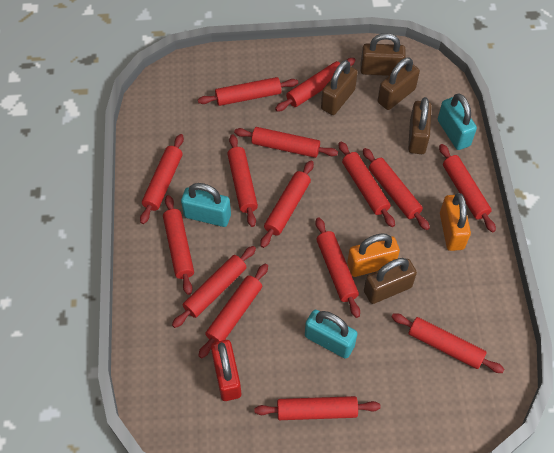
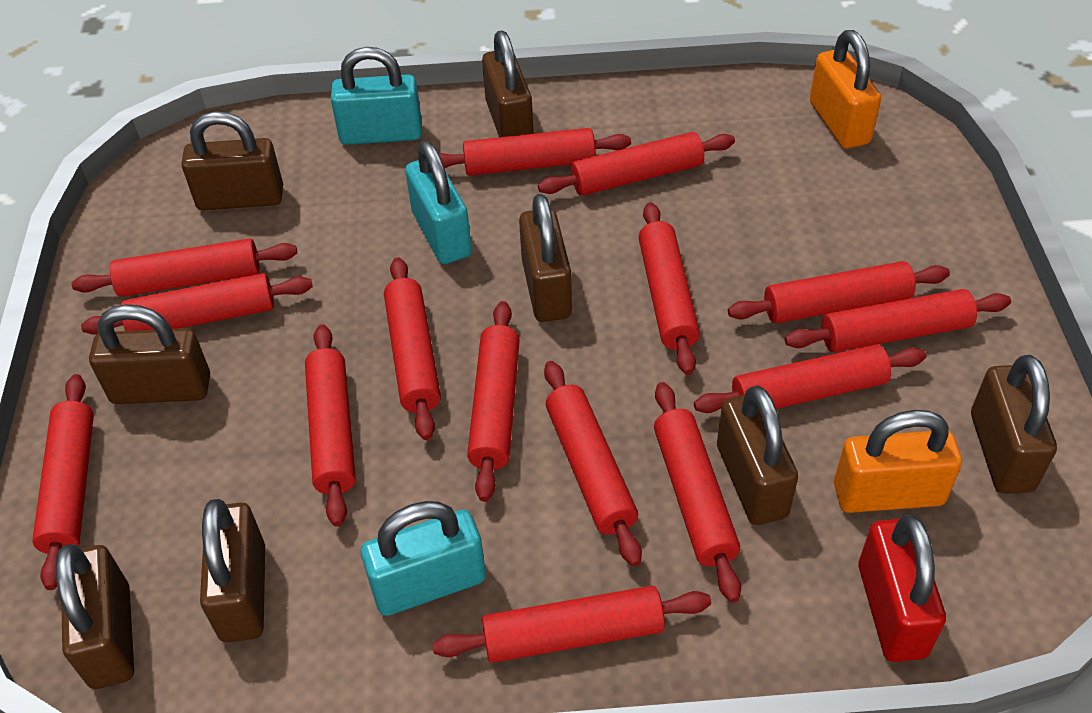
brown padlock: [321,60,358,115] [360,33,406,76] [364,258,417,304] [378,57,420,110] [408,97,432,154] = 5 -> [55,544,134,689] [89,304,210,404] [181,111,283,210] [200,499,265,642] [482,31,534,137] [519,194,572,322] [717,385,798,525] [971,355,1057,494] = 8

